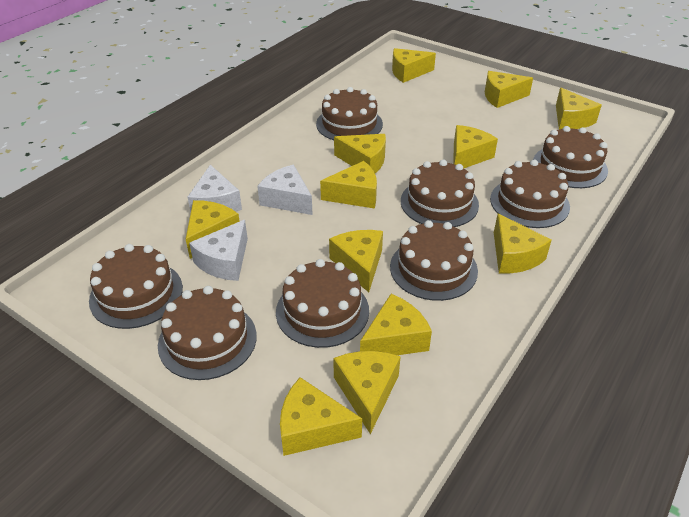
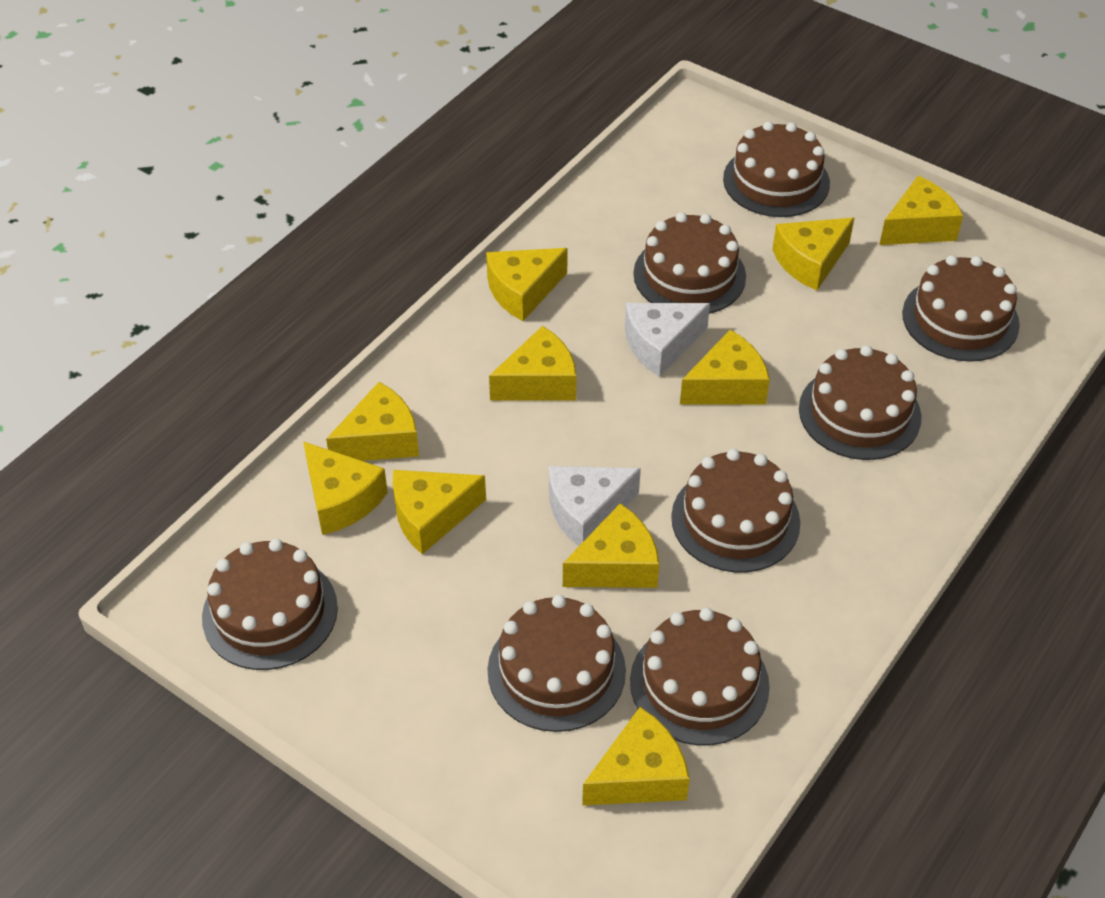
white cheese: [187,165,242,212] [189,220,248,281] [257,165,313,215] = 3 -> [549,466,641,546] [625,303,710,377] = 2
yellow cheese: [186,200,240,259] [280,377,362,456] [320,161,377,209] [329,230,383,292] [333,351,401,434] [334,134,386,173] [360,294,432,355] [392,48,436,83] [454,125,498,168] [485,71,533,108] [494,213,552,273] [556,88,602,129] = 12 -> [303,441,388,535] [326,382,419,461] [393,470,486,554] [486,248,568,321] [489,326,577,401] [563,503,659,588] [582,707,690,806] [680,330,770,404] [772,218,854,290] [879,176,963,245] = 10

